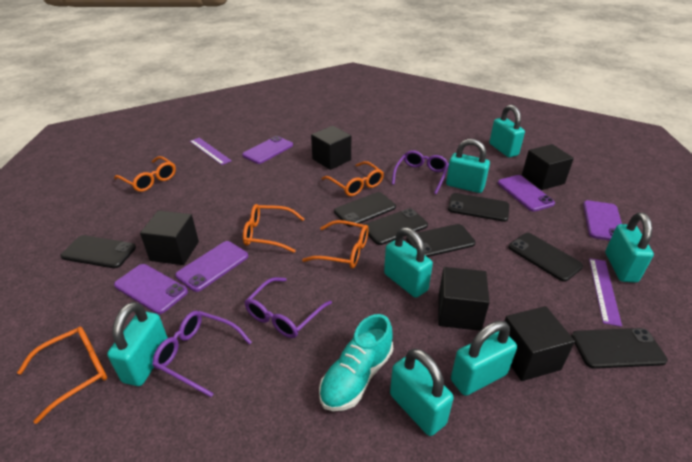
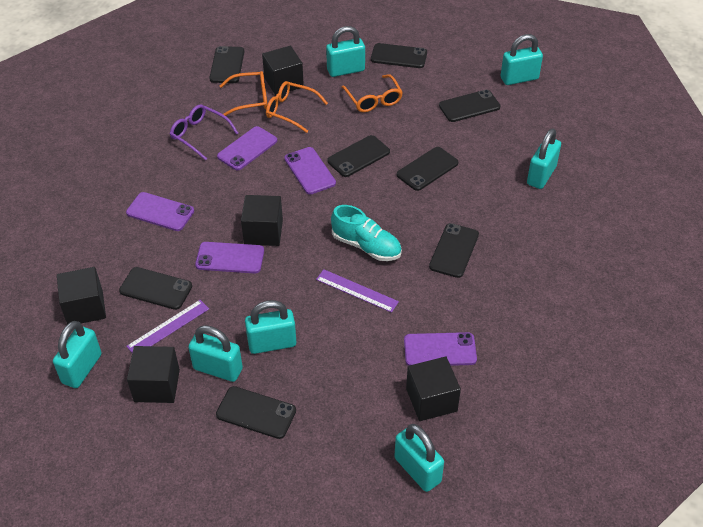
black phone: [60,235,136,268] [334,192,396,227] [364,208,428,245] [406,224,476,257] [448,193,509,222] [508,233,583,282] [571,328,668,369] = 7 -> [119,267,192,310] [209,46,244,83] [216,386,296,439] [327,135,390,177] [371,43,427,68] [397,147,458,191] [429,223,479,278] [439,90,501,122] = 8
orange glasses: [17,327,107,424] [114,156,176,192] [243,204,304,253] [302,220,369,268] [322,161,384,196] = 5 -> [220,71,267,116] [266,81,328,133] [341,75,403,112] = 3
purple glasses: [152,311,252,397] [244,277,332,338] [392,150,449,194] = 3 -> [170,104,238,161] = 1

